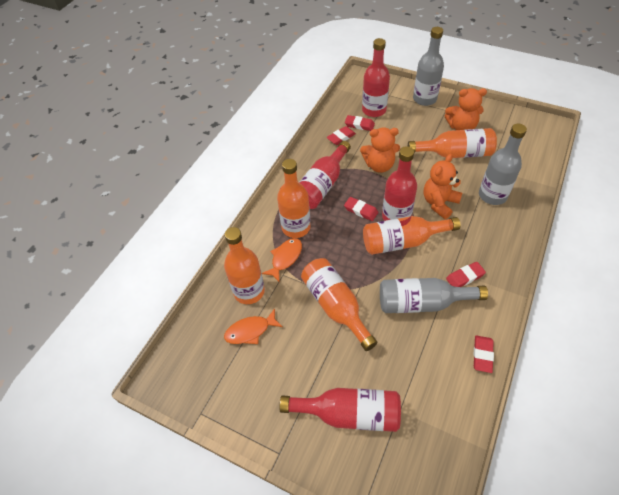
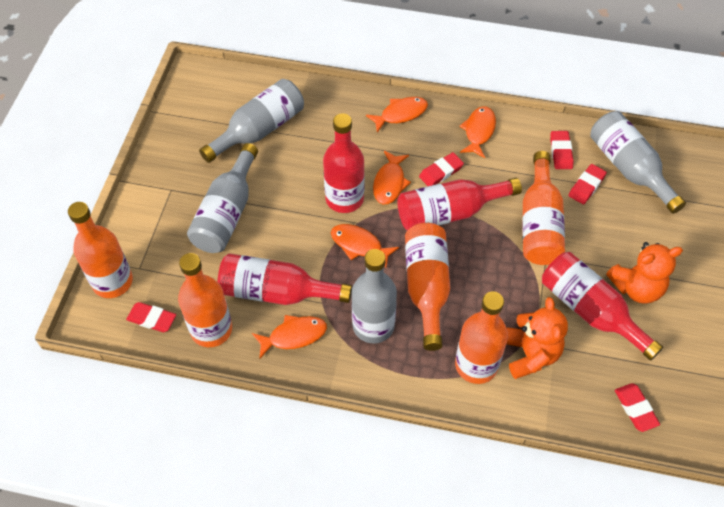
grey bottle: [380,278,488,313] [413,27,444,106] [479,124,527,205] = 3 -> [187,143,258,253] [199,79,304,163] [352,249,397,343] [590,111,686,214] = 4
orange fish: [224,308,283,344] [262,238,302,283] = 2 -> [252,315,327,359] [331,224,399,268] [366,97,428,133] [373,151,411,204] [459,106,496,158] = 5
orange teddy bear: [360,127,400,173] [424,154,462,219] [444,88,487,130] = 3 -> [507,297,568,379] [606,242,683,304] = 2

